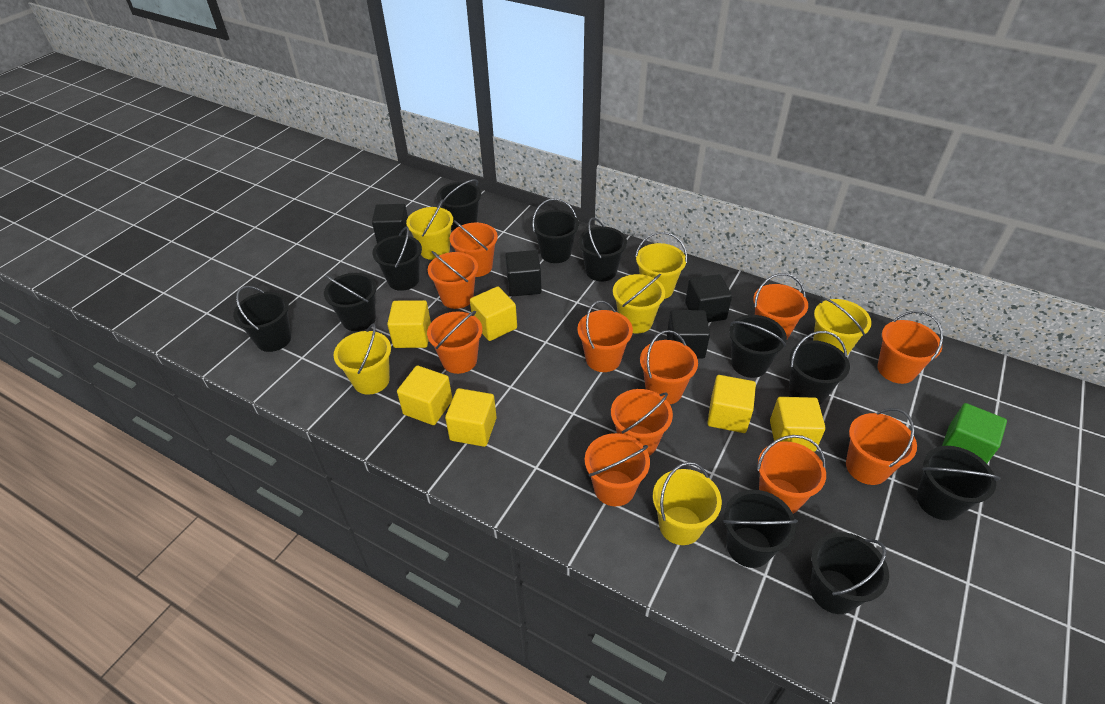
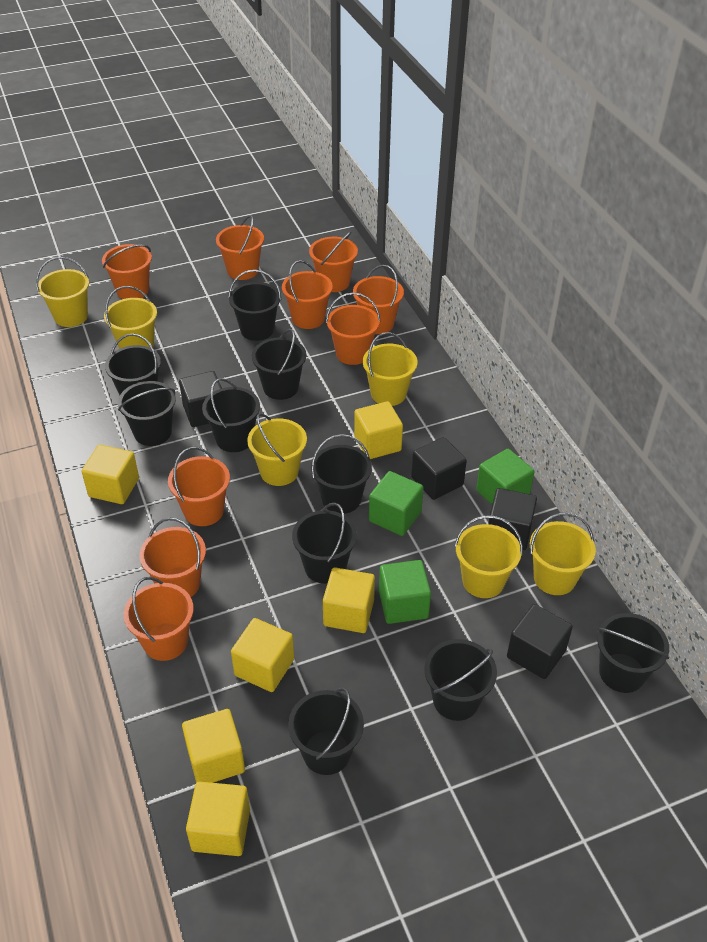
black bucket: [233,286,291,352] [324,273,377,331] [372,227,422,291] [437,179,481,231] [532,198,579,263] [579,218,627,281] [723,490,798,568] [729,315,787,378] [789,331,850,405] [810,532,889,614] [916,446,1000,520] = 11 -> [105,334,161,395] [118,381,176,446] [202,378,260,452] [228,270,281,341] [252,329,306,400] [288,688,364,775] [292,503,357,584] [311,434,372,514] [424,639,497,721] [597,613,669,693] = 10
green cube: [942,403,1007,463] = 1 -> [369,471,424,536] [379,560,431,624] [476,449,535,504] = 3
orange bucket: [427,311,482,374] [428,251,478,309] [450,220,498,277] [577,301,633,372] [585,433,650,506] [611,389,673,456] [640,330,698,404] [753,273,808,339] [757,435,826,514] [846,408,917,485] [877,311,943,384] = 11 -> [102,244,152,299] [124,577,194,661] [139,518,206,597] [168,447,230,526] [216,215,264,280] [282,260,333,329] [309,231,358,292] [326,293,381,365] [353,265,404,334] = 9

